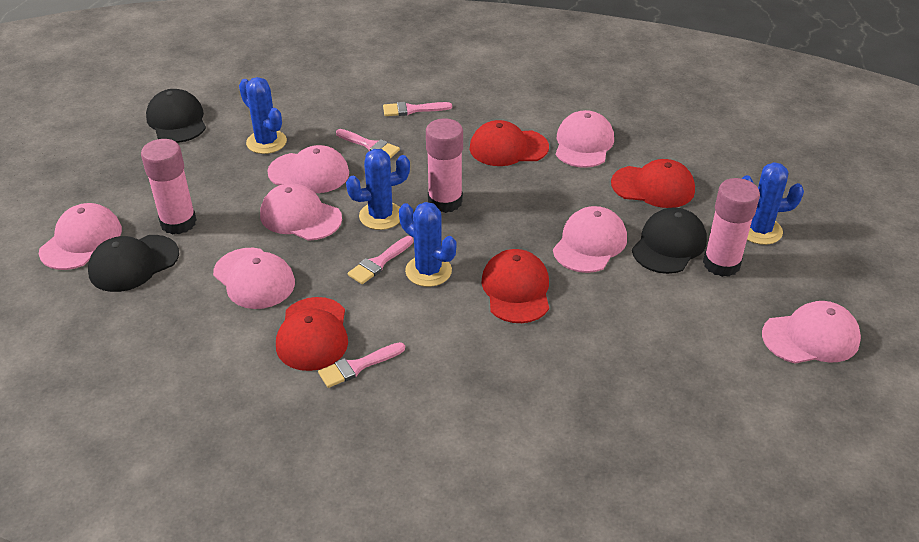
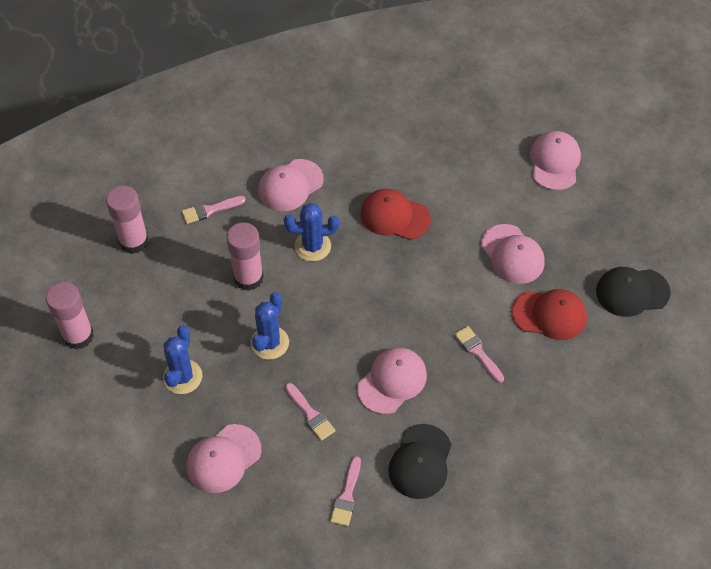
black cap: [88,235,179,292] [146,89,206,143] [632,207,707,274] = 3 -> [388,424,451,499] [596,267,671,317] = 2
blue cactus: [239,77,287,154] [346,149,410,230] [399,202,456,287] [741,162,804,245] = 4 -> [163,326,202,394] [251,292,289,360] [284,203,339,261] = 3
pink cap: [39,203,122,270] [213,248,295,309] [260,183,342,241] [267,145,349,193] [553,206,627,273] [556,110,614,168] [762,301,861,364] = 7 -> [187,424,261,493] [258,159,324,211] [357,347,427,414] [481,224,545,284] [530,131,581,190] = 5
red cap: [276,297,348,371] [470,120,549,166] [481,249,549,323] [611,159,695,208] = 4 -> [361,189,431,240] [512,289,587,340] = 2

